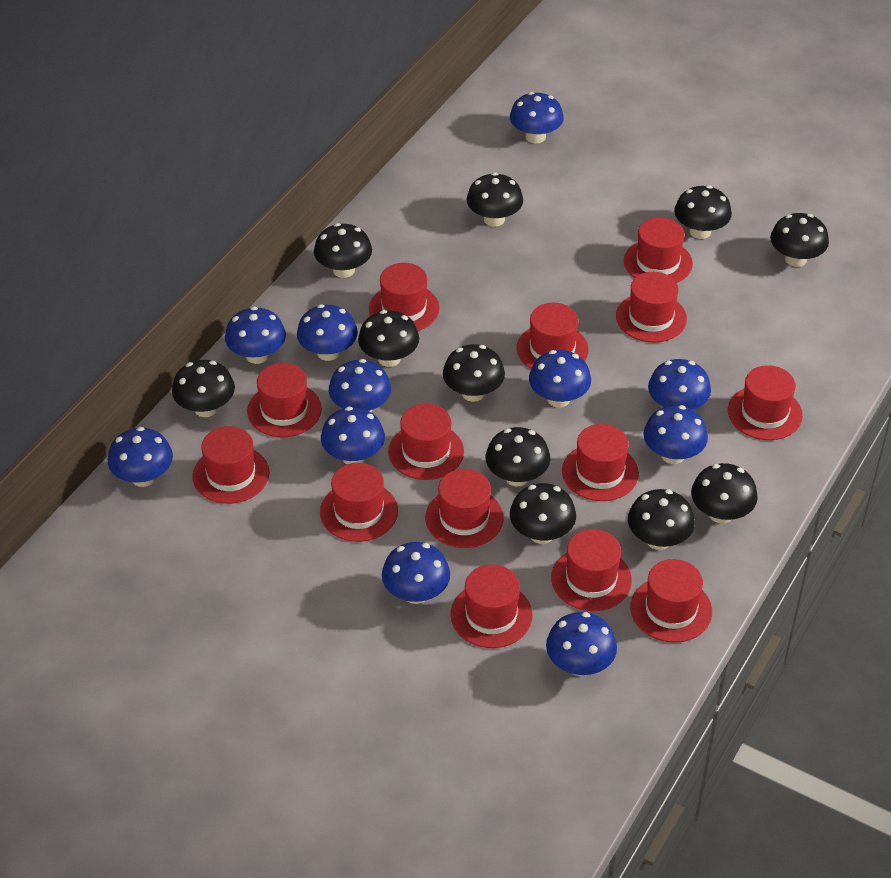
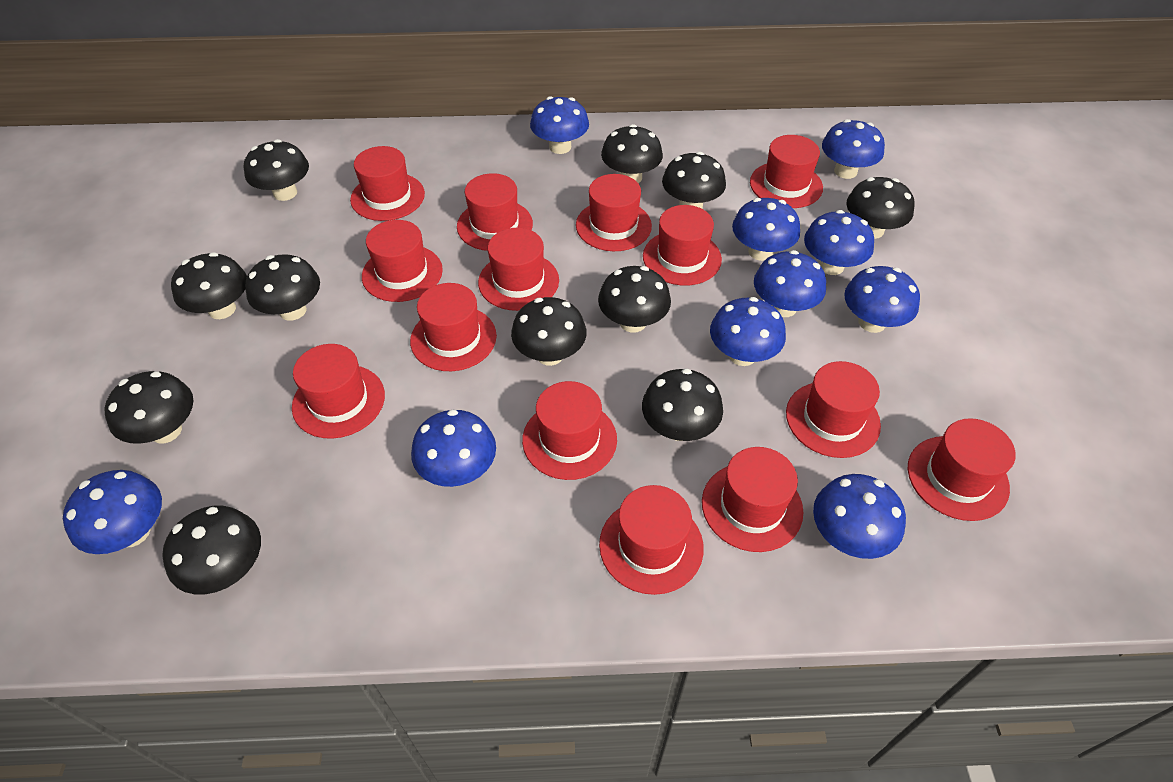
blue mushroom: [108,427,173,487] [225,307,286,364] [297,304,358,361] [321,407,385,464] [329,359,391,412] [382,542,450,604] [510,92,564,143] [529,350,591,407] [546,612,617,676] [643,405,708,464] [648,359,711,410] = 11 -> [63,470,162,554] [411,410,496,487] [530,96,589,154] [710,297,786,366] [732,198,800,261] [754,250,826,317] [804,210,874,275] [813,474,906,559] [822,119,885,179] [844,266,920,333] = 10

